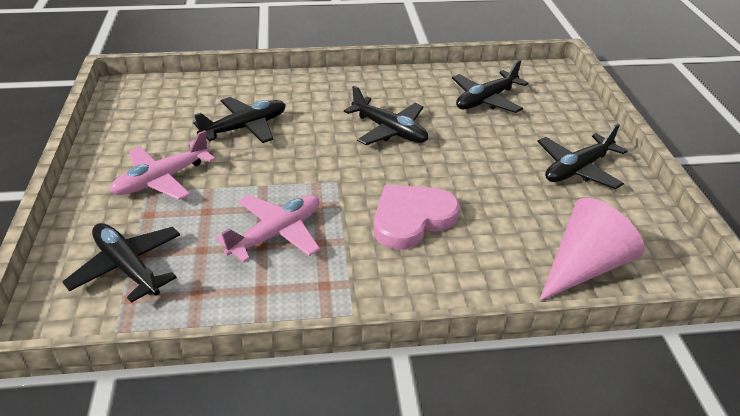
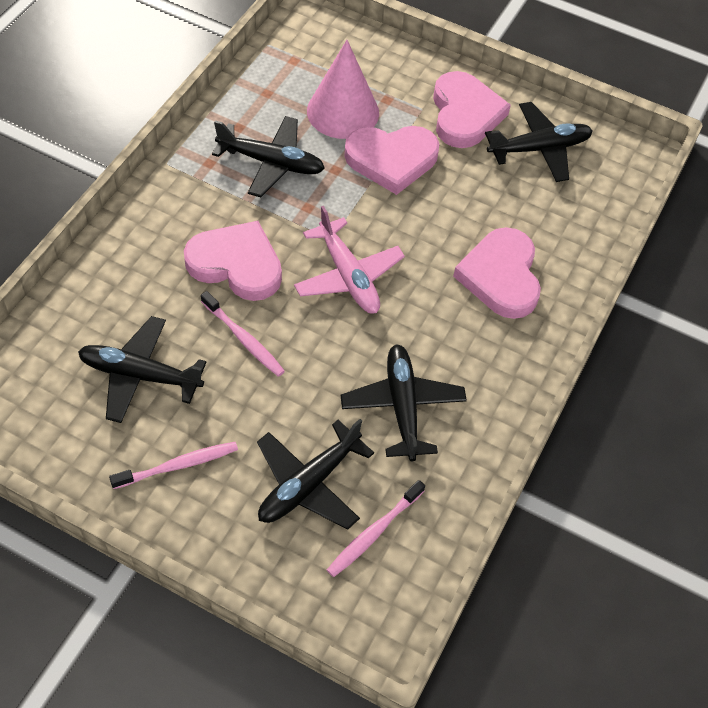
pink heart: [374,185,460,250] = 1 -> [184,221,282,301] [344,126,439,195] [433,71,511,148] [453,227,541,319] = 4
pink plane: [110,130,216,200] [216,195,320,263] = 2 -> [294,206,405,314] = 1
pink toothbrush: none = 0 -> [109,442,238,489] [201,291,285,377] [327,480,425,577] = 3

